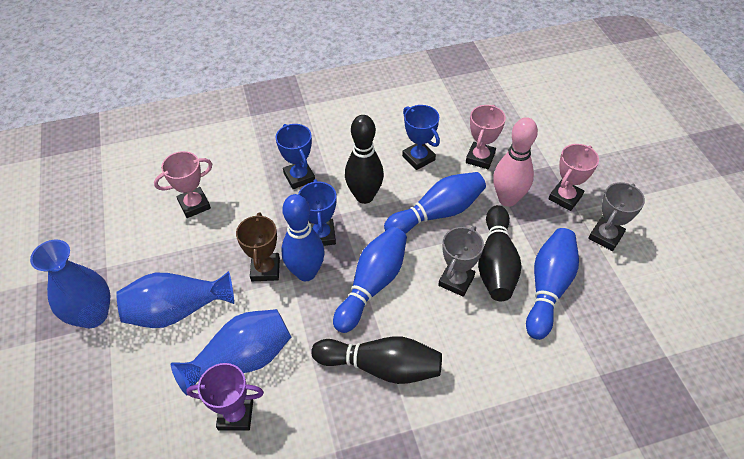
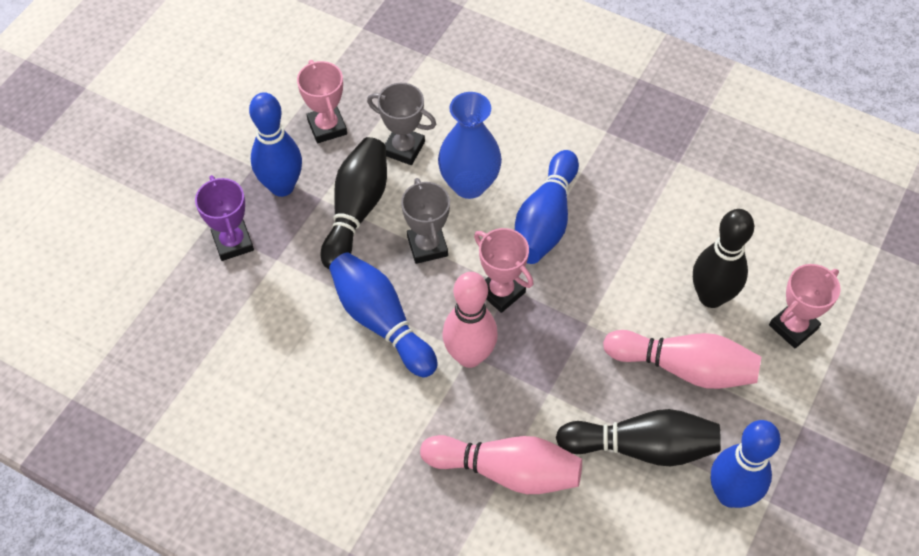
blue trophy: [276,124,315,189] [298,179,336,246] [402,105,440,170] = 3 -> none = 0
blue vase: [30,240,110,328] [116,271,234,328] [171,309,291,396] = 3 -> [438,92,502,199] = 1
brown trophy: [236,212,280,281] = 1 -> none = 0
pink bowling pin: [493,117,538,207] = 1 -> [420,435,582,494] [442,272,498,368] [603,330,761,389] = 3

